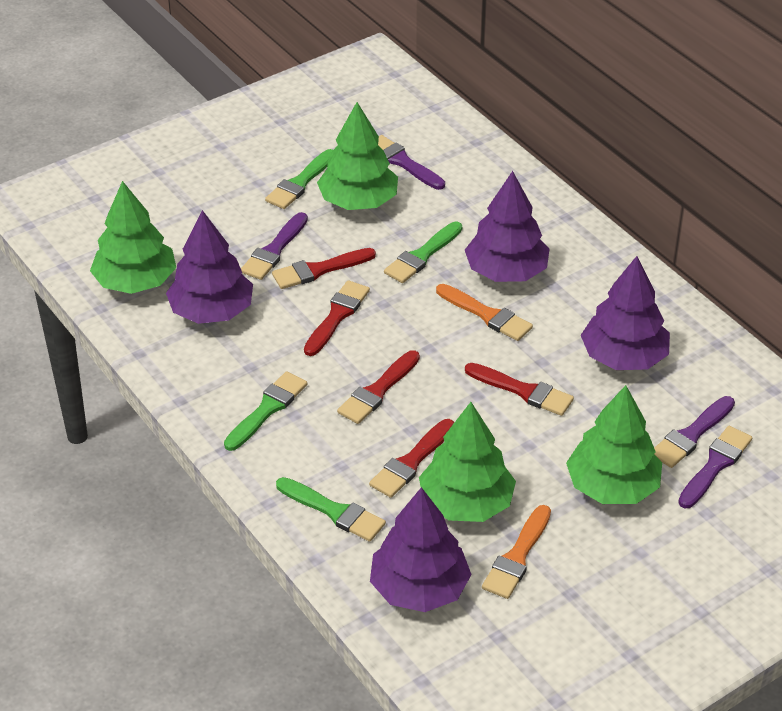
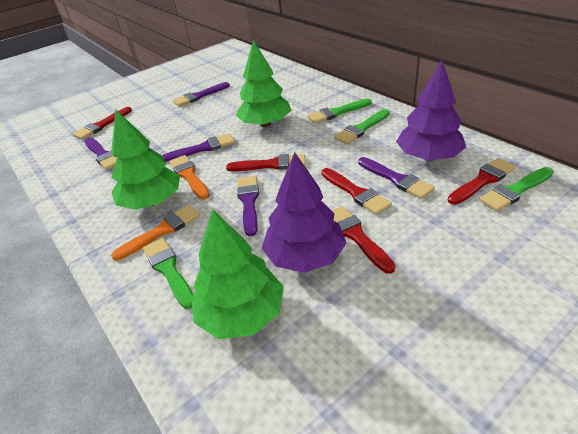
green tree: [90,181,176,294] [317,102,398,210] [419,402,516,522] [566,385,662,504] = 4 -> [111,110,180,210] [191,209,284,339] [236,40,291,127] = 3
purple brush: [241,212,308,280] [378,135,445,190] [654,396,735,468] [678,426,752,508] = 4 -> [85,137,117,170] [162,134,235,162] [173,82,230,107] [237,176,259,237] [358,157,435,199] = 5
purple tree: [166,210,253,324] [370,487,472,612] [465,171,550,282] [581,256,670,370] = 4 -> [262,152,346,273] [396,60,466,161] = 2

